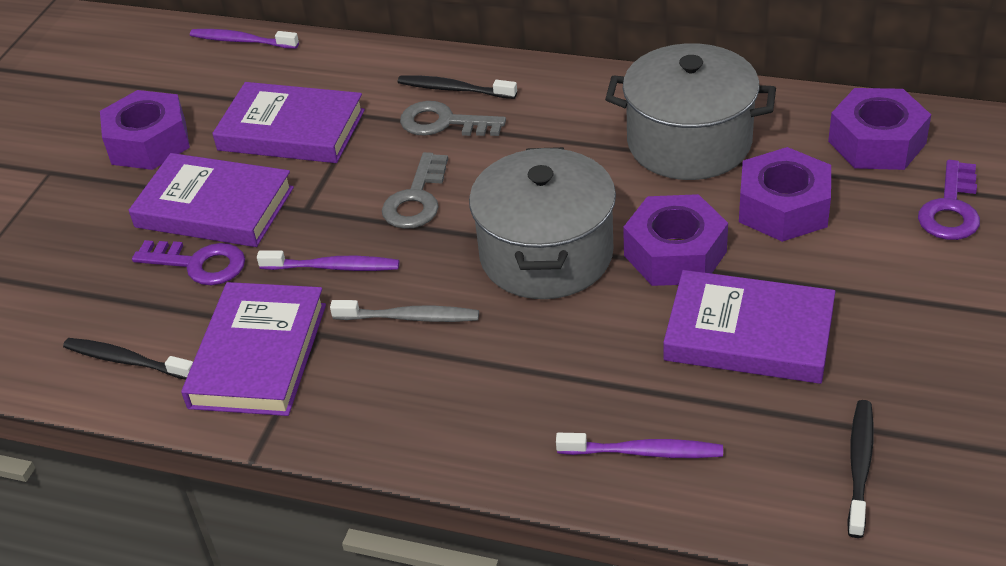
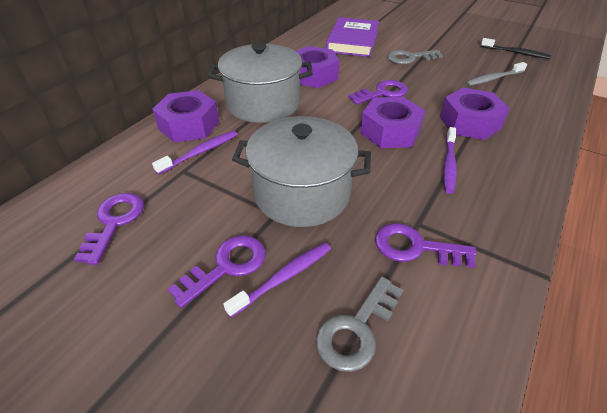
black toothbrush: [63,338,193,380] [398,75,517,99] [847,400,874,538] = 3 -> [481,38,551,59] = 1
purple book: [129,153,294,247] [181,282,326,416] [212,82,365,163] [663,270,835,384] = 4 -> [326,17,379,57] = 1
purple key: [132,240,245,285] [918,160,980,240] = 2 -> [74,193,144,265] [168,235,266,308] [348,80,408,105] [375,223,477,268] = 4

